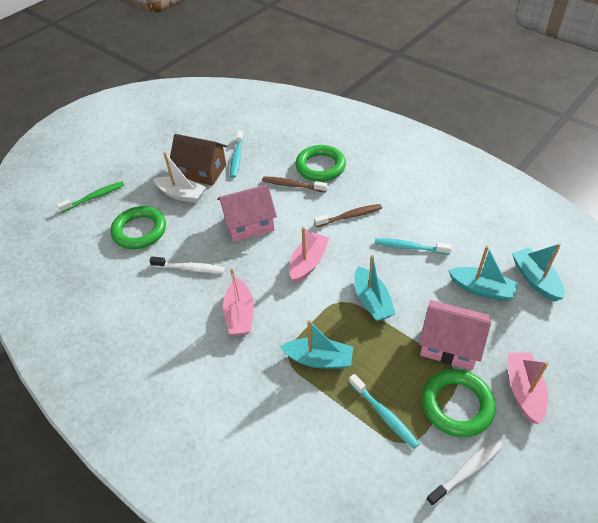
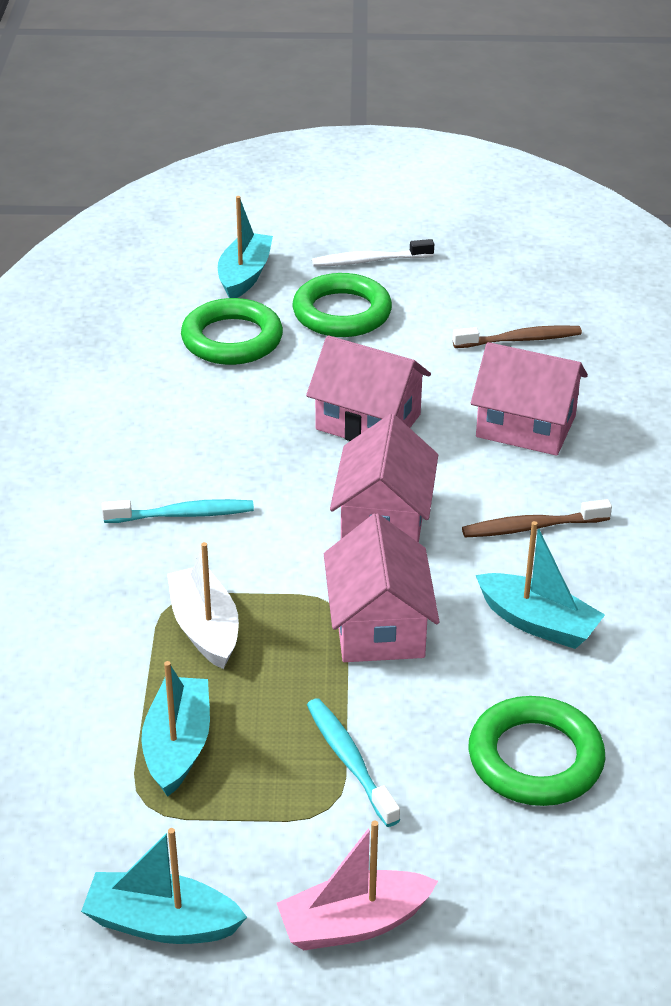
brown house: [170,134,227,186] = 1 -> none = 0
green toothbrush: [57,181,124,213] = 1 -> none = 0
pink boat: [223,268,254,336] [289,227,329,283] [508,352,549,424] = 3 -> [277,821,438,950] = 1
pink house: [217,184,277,242] [419,300,491,370] = 2 -> [306,336,431,441] [324,513,439,662] [330,414,438,543] [471,342,588,456] = 4
turquoise toothbrush: [230,131,244,178] [349,374,420,449] [375,238,452,255] = 3 -> [102,499,254,523] [307,698,400,827] = 2
white toothbrush: [149,256,225,273] [426,439,503,506] = 2 -> [312,239,434,267] = 1

